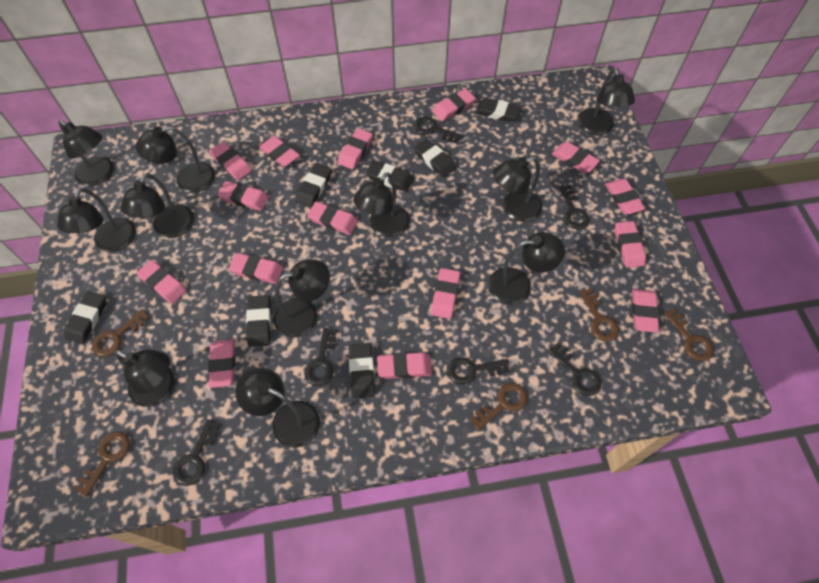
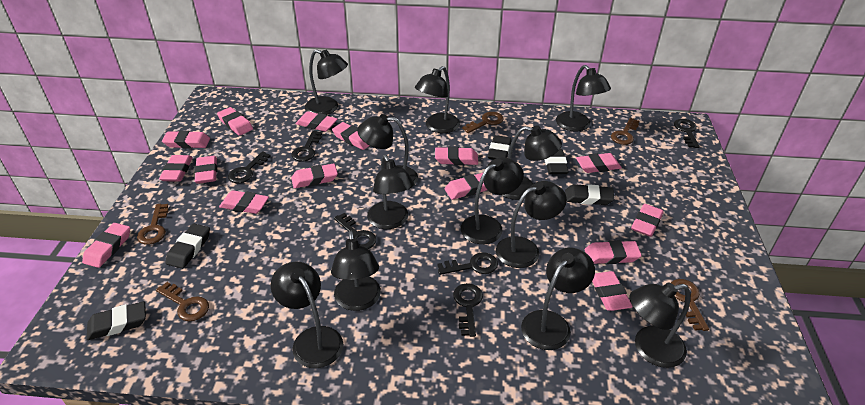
black eraser: [64,291,106,344] [246,295,271,347] [295,164,332,207] [349,343,375,398] [366,160,414,192] [414,139,456,178] [475,98,521,122] = 7 -> [87,301,146,340] [166,224,210,269] [488,135,512,160] [544,149,569,174] [565,184,615,205] = 5
black lamp: [57,188,136,252] [58,120,114,186] [114,349,175,407] [121,173,194,238] [135,126,216,193] [235,368,320,448] [273,260,330,338] [353,172,410,237] [488,232,565,304] [493,156,542,222] [577,68,635,135] = 11 -> [271,262,343,368] [305,49,348,115] [331,231,381,311] [357,114,418,185] [367,155,414,229] [415,66,460,133] [461,157,524,244] [496,181,567,268] [502,125,562,200] [521,247,595,350] [556,65,611,132] [629,283,690,368] = 12

